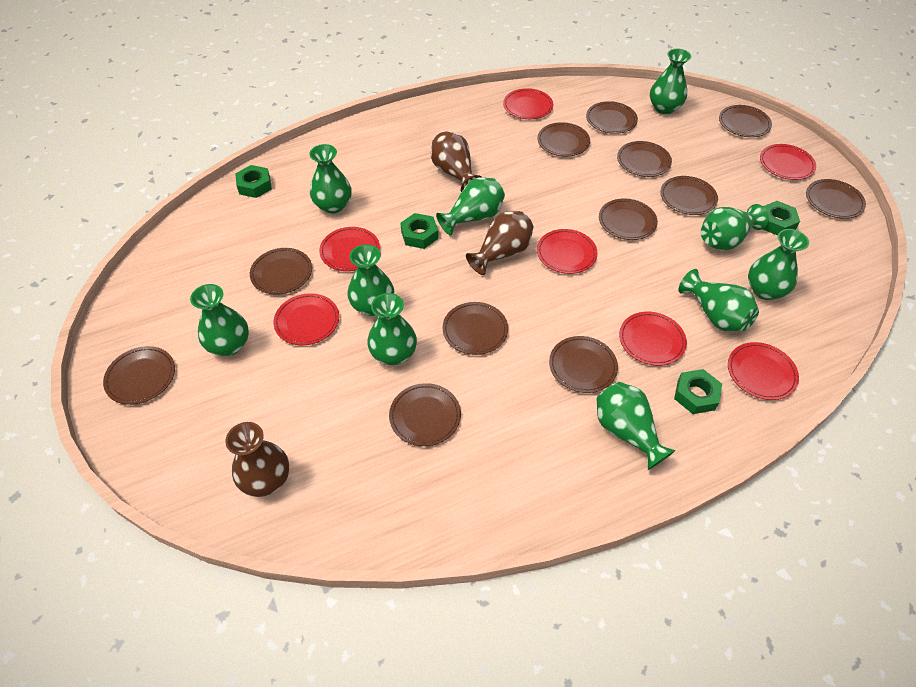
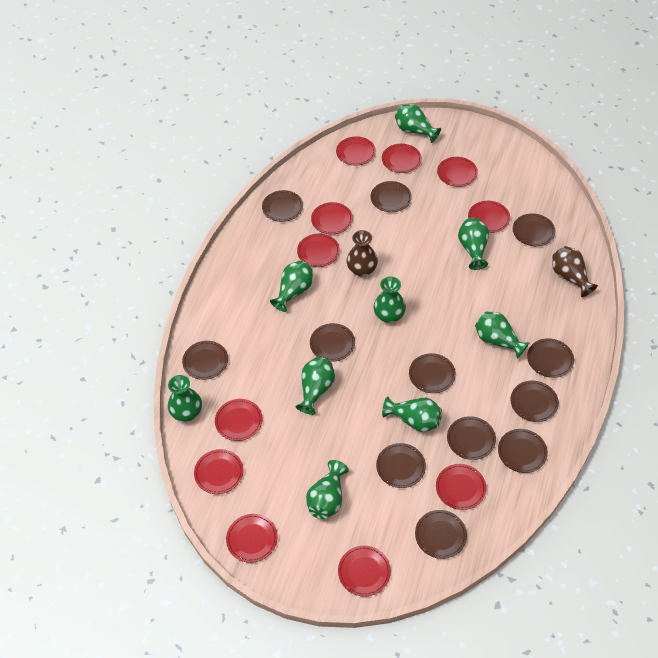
brown vase: [225,422,289,497] [431,131,481,192] [466,211,533,275] = 3 -> [347,230,378,276] [552,246,598,297] = 2
green nut: [235,165,272,198] [400,213,438,249] [674,369,722,414] [763,201,800,235] = 4 -> none = 0
green vase: [190,284,249,356] [309,144,352,214] [347,244,394,316] [367,293,417,365] [436,177,505,236] [596,382,676,470] [650,49,692,114] [679,269,759,332] [701,204,769,251] [748,229,809,300] = 10 -> [168,375,202,422] [270,261,313,312] [296,357,335,415] [306,460,348,519] [373,277,406,323] [382,397,442,432] [395,104,441,143] [458,218,489,270] [475,312,530,359] = 9
red plate: [273,293,339,345] [319,227,380,271] [503,88,553,119] [537,229,598,274] [619,312,687,366] [728,342,799,400] [760,144,816,180] = 7 -> [194,449,243,494] [215,399,263,441] [226,514,278,563] [297,234,340,267] [311,202,353,234] [336,136,376,166] [338,546,391,597] [382,144,422,173] [436,464,486,510] [437,157,478,187] [468,201,510,233] = 11

